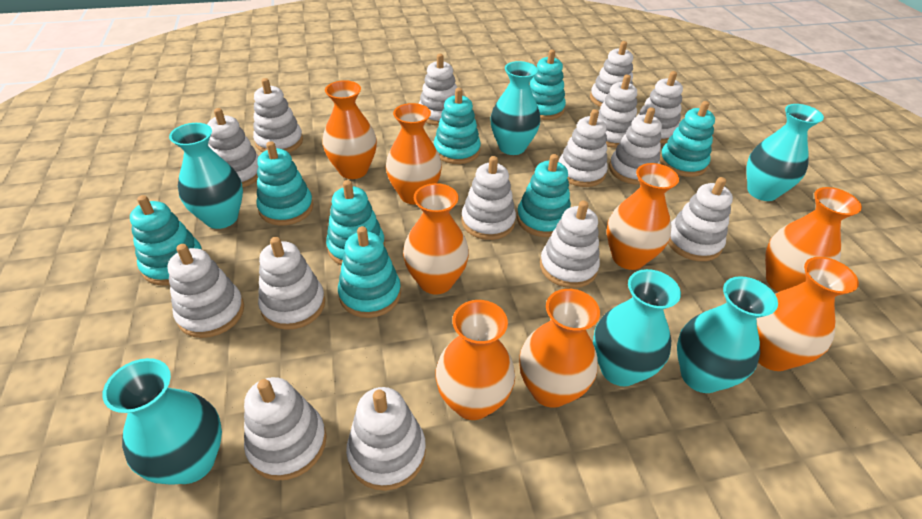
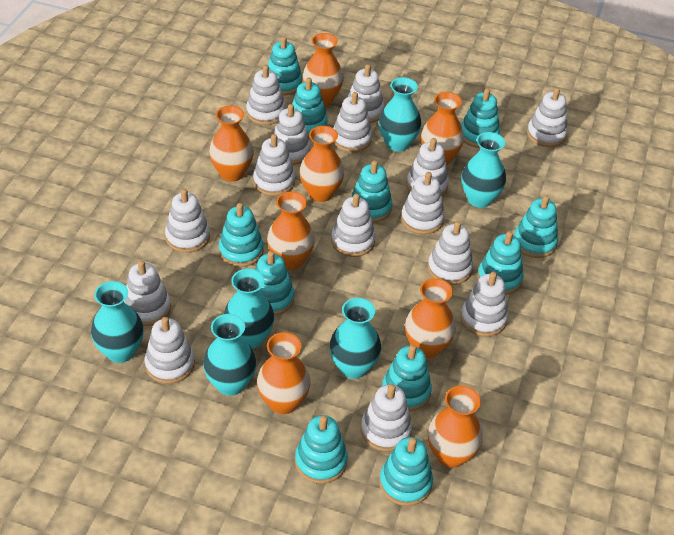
turquoise stacking toy: [130,195,202,286] [256,141,313,226] [326,180,385,265] [338,226,401,318] [434,88,481,164] [517,154,571,237] [530,49,566,120] [660,101,715,177] = 8 -> [219,203,264,267] [255,251,294,316] [268,37,303,95] [292,78,328,138] [295,415,348,484] [351,160,392,223] [379,437,433,506] [382,345,432,412] [461,88,500,148] [477,231,524,295] [514,195,558,258] = 11

